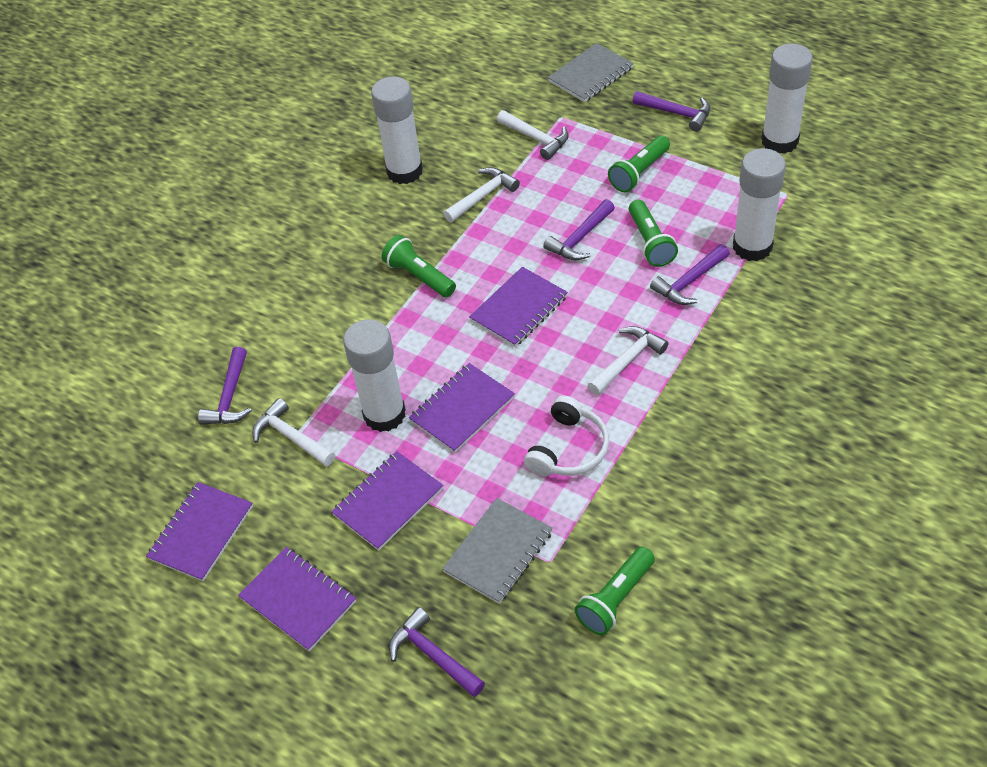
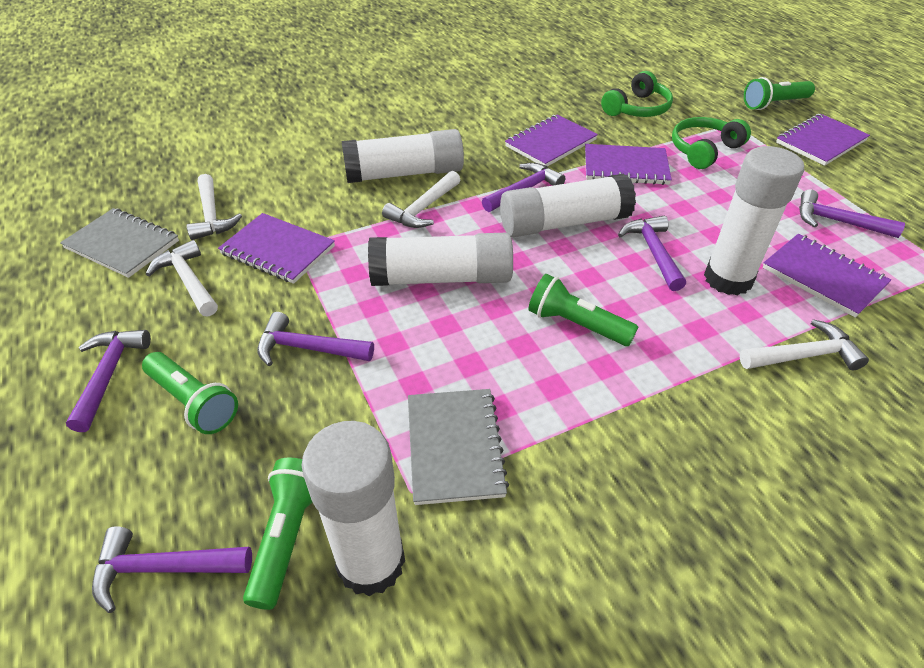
green headphones: none = 0 -> [601,71,673,117] [672,117,751,169] = 2
purple hammer: [198,347,252,424] [389,607,485,697] [543,199,615,260] [633,91,710,132] [650,244,730,305] = 5 -> [66,330,151,432] [92,526,252,613] [257,312,374,366] [482,163,565,212] [618,216,686,291] [799,189,905,238] = 6
white glue stick: [343,319,406,432] [371,76,423,184] [733,148,786,261] [761,43,813,154] = 4 -> [301,421,405,596] [341,129,464,183] [368,233,513,286] [500,174,636,237] [704,146,804,295] = 5
white headphones: [524,395,609,476] = 1 -> none = 0

